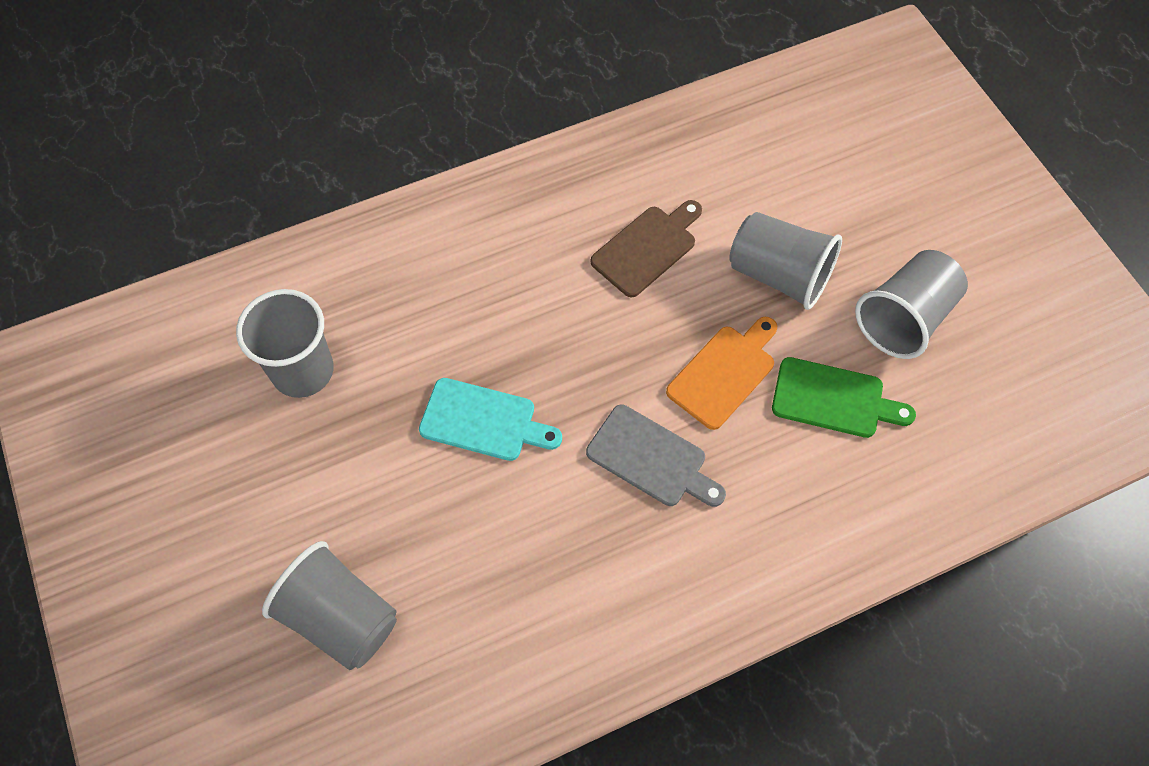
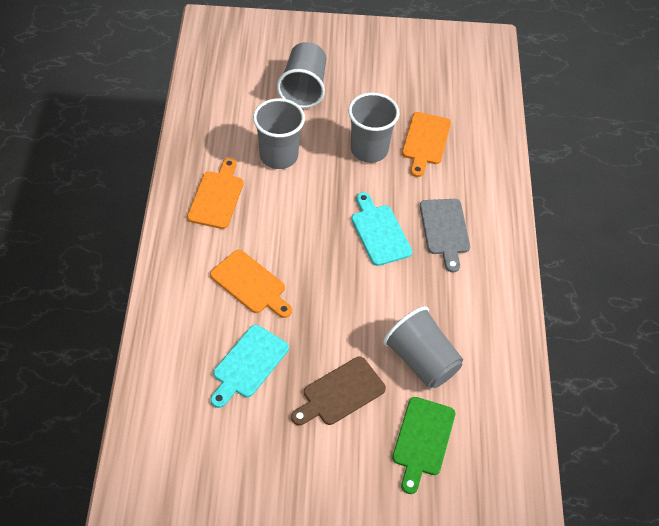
orange cutting board: [666,317,777,430] = 1 -> [187,158,244,229] [210,250,292,318] [402,112,451,177] = 3
turquoise cutting board: [419,378,562,461] = 1 -> [211,325,289,408] [351,192,412,266] = 2

